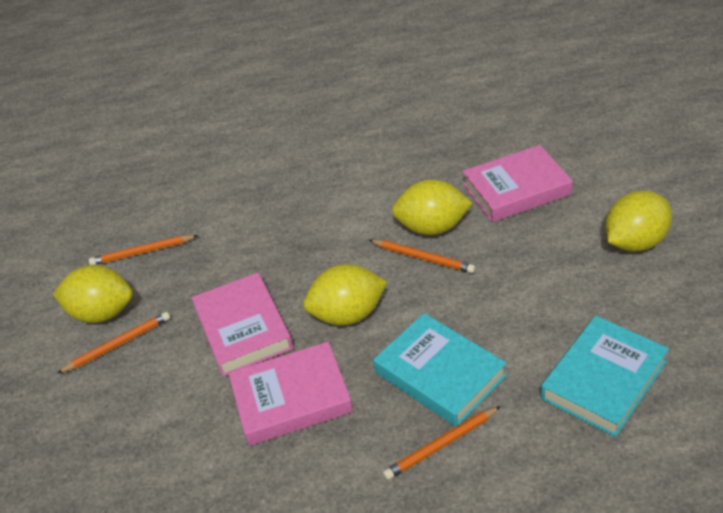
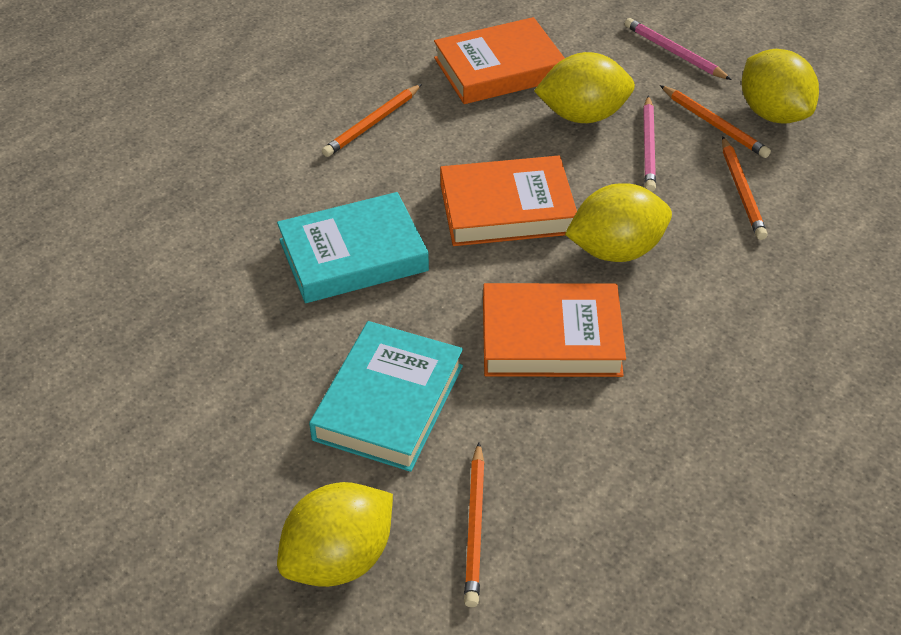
orange book: none = 0 -> [434,17,565,104] [440,156,577,246] [483,283,626,377] = 3
pink book: [192,273,293,377] [228,342,353,446] [462,145,573,222] = 3 -> none = 0
pink pencil: none = 0 -> [625,18,732,80] [643,95,656,192] = 2

